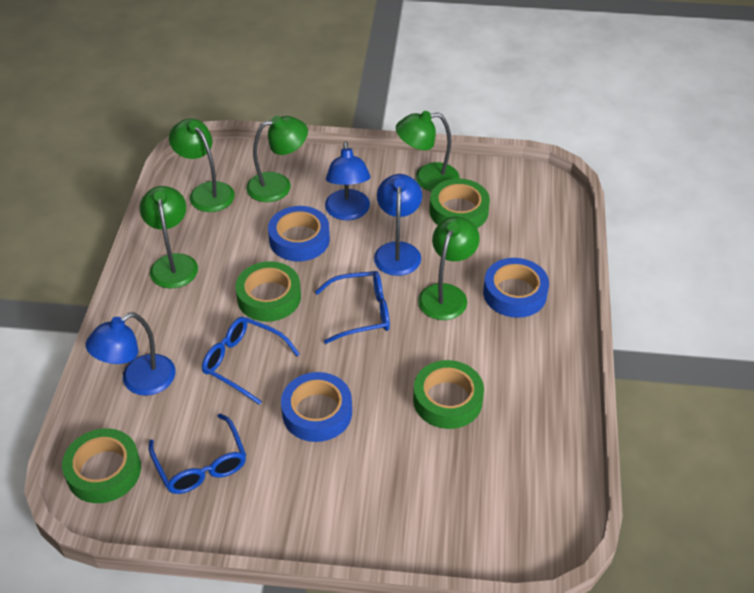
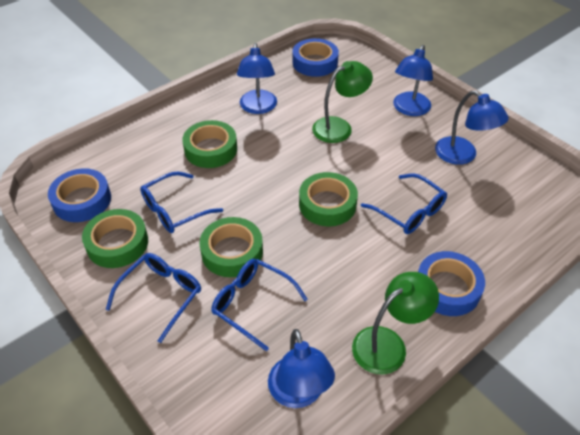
blue glasses: [148,414,246,494] [202,317,299,405] [315,271,390,344] = 3 -> [106,253,201,343] [140,172,223,233] [211,259,308,351] [361,173,447,234] = 4
blue lamp: [85,312,175,396] [325,141,371,220] [374,174,422,276] = 3 -> [237,43,277,114] [268,329,335,408] [393,45,433,116] [435,91,509,165] = 4
green lamp: [140,186,198,289] [169,118,235,212] [246,116,308,202] [396,111,460,192] [418,217,480,320] = 5 -> [312,61,373,143] [352,272,439,375] = 2

